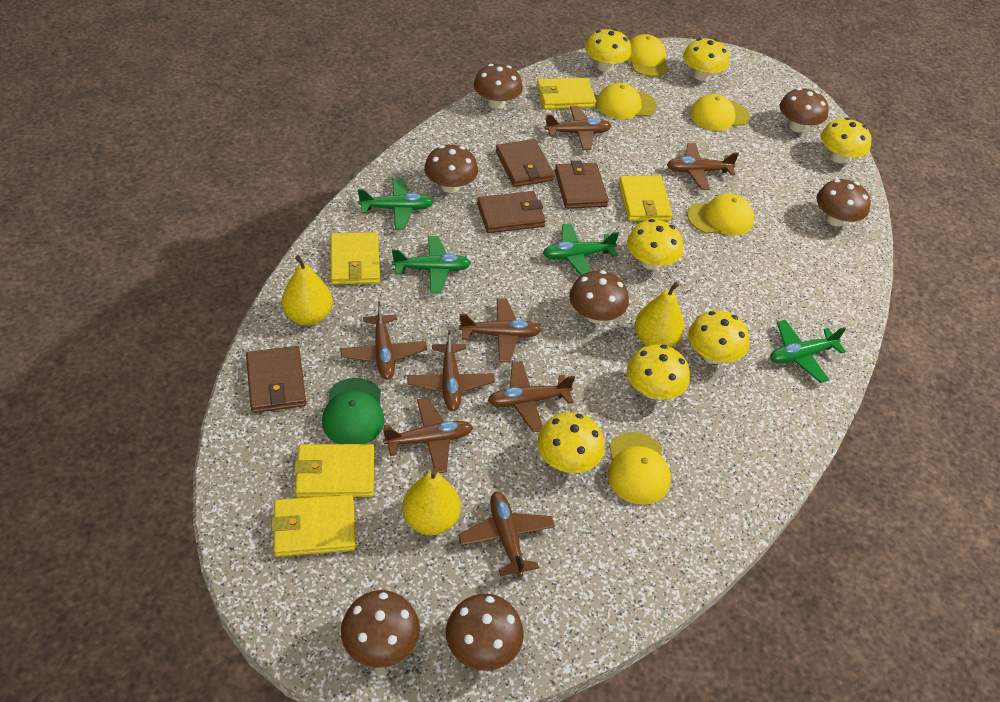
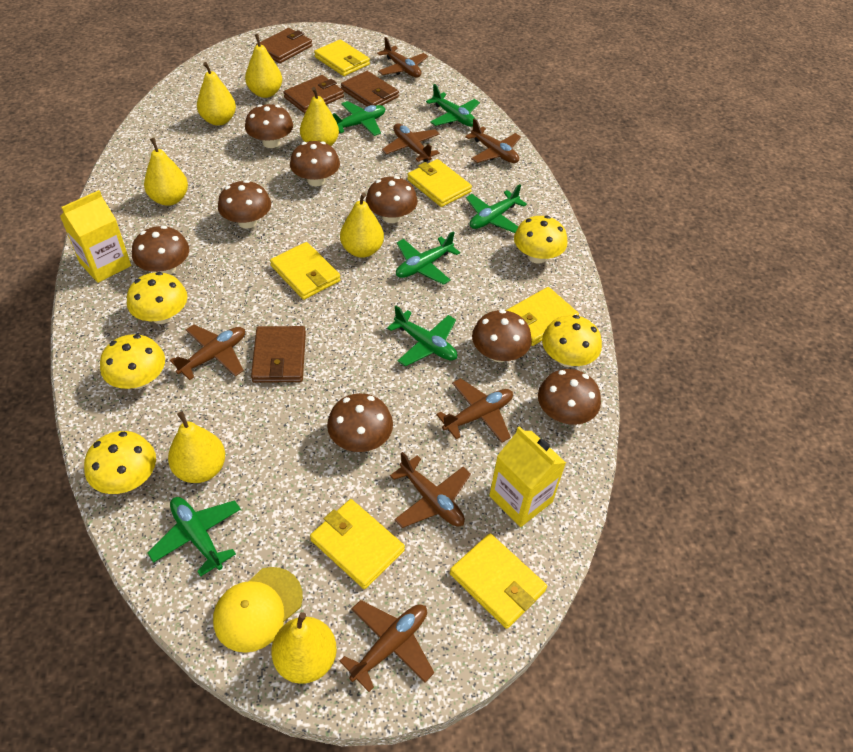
brown mushroom: [341,590,420,668] [424,145,478,193] [446,594,524,671] [474,64,523,109] [569,270,629,323] [779,88,828,132] [816,179,871,227] = 7 -> [132,226,189,275] [218,180,271,229] [245,104,293,148] [290,141,340,186] [327,393,393,452] [366,176,418,223] [472,310,532,362] [538,369,601,425] = 8
brown plane: [340,302,427,380] [383,398,473,473] [407,330,495,411] [458,492,555,577] [459,298,542,362] [488,361,575,432] [545,106,611,150] [667,143,739,190] = 8 -> [170,325,245,380] [340,600,434,692] [377,37,428,78] [382,123,440,162] [390,452,471,528] [436,378,513,443] [465,119,521,163] = 7
green cap: [322,378,385,444] = 1 -> none = 0
green plane: [358,178,433,230] [392,236,471,293] [543,223,619,276] [770,320,846,383] = 4 -> [147,497,241,577] [332,101,385,136] [387,306,457,366] [396,231,460,285] [426,84,480,127] [466,184,527,233] = 6
yellow cap: [597,83,657,119] [608,432,671,505] [627,34,669,77] [687,193,754,235] [690,94,750,131] = 5 -> [213,567,303,653] = 1
yellow carton: none = 0 -> [60,190,131,283] [489,426,566,527] = 2
yellow mushroom: [537,412,605,473] [585,29,631,72] [627,219,683,270] [627,344,690,399] [683,38,729,81] [688,311,749,364] [821,117,872,164] = 7 -> [84,431,156,494] [100,334,165,389] [127,272,187,324] [514,216,568,264] [542,315,602,367] = 5
yellow pear: [282,255,333,325] [402,469,461,535] [635,282,684,347] = 3 -> [144,138,188,206] [168,411,225,483] [197,62,236,126] [245,34,282,98] [271,612,337,684] [300,87,339,146] [340,192,384,258] = 7
yellow wallet: [271,494,356,557] [294,444,374,498] [331,232,380,285] [537,78,596,109] [619,176,672,221] = 5 -> [270,242,341,300] [310,499,405,589] [314,39,370,76] [407,159,472,207] [450,533,547,629] [505,287,579,346] = 6

